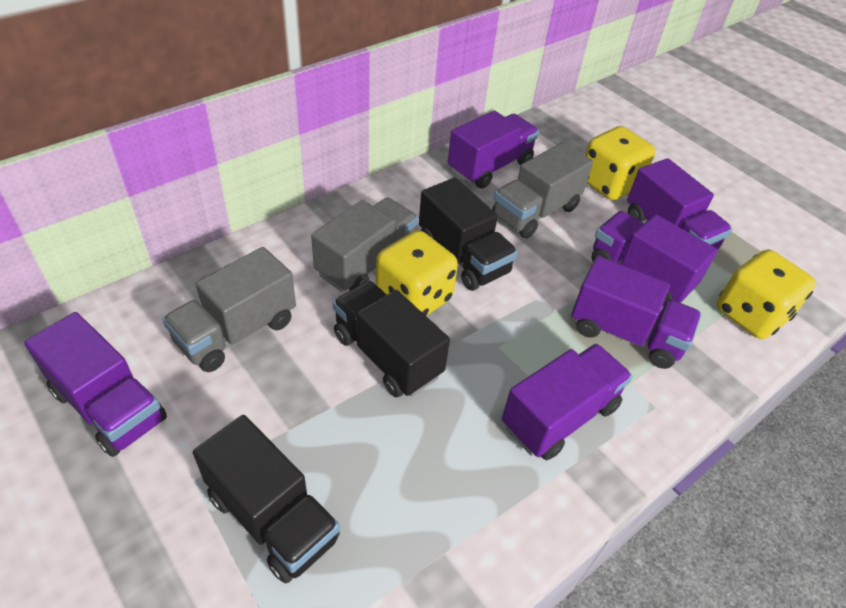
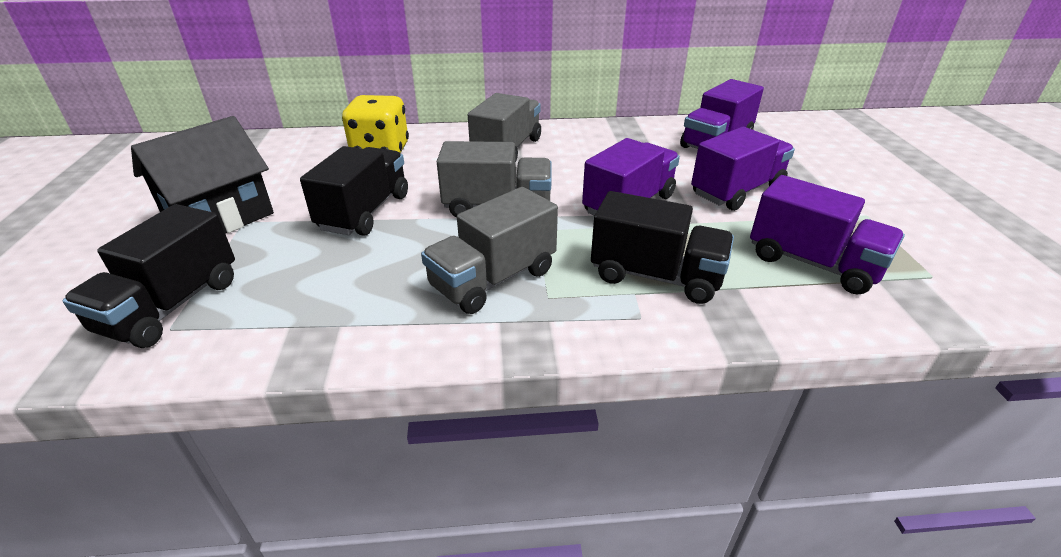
black house: none = 0 -> [131,116,274,234] = 1
purple truck: [24,312,167,457] [448,111,539,188] [502,344,633,460] [571,256,701,369] [591,211,718,306] [627,158,732,249] = 6 -> [582,138,680,216] [680,79,764,149] [691,127,795,211] [750,175,905,294] = 4
yellow dice: [376,230,458,316] [585,126,655,200] [717,250,816,339] = 3 -> [342,95,409,153] = 1

